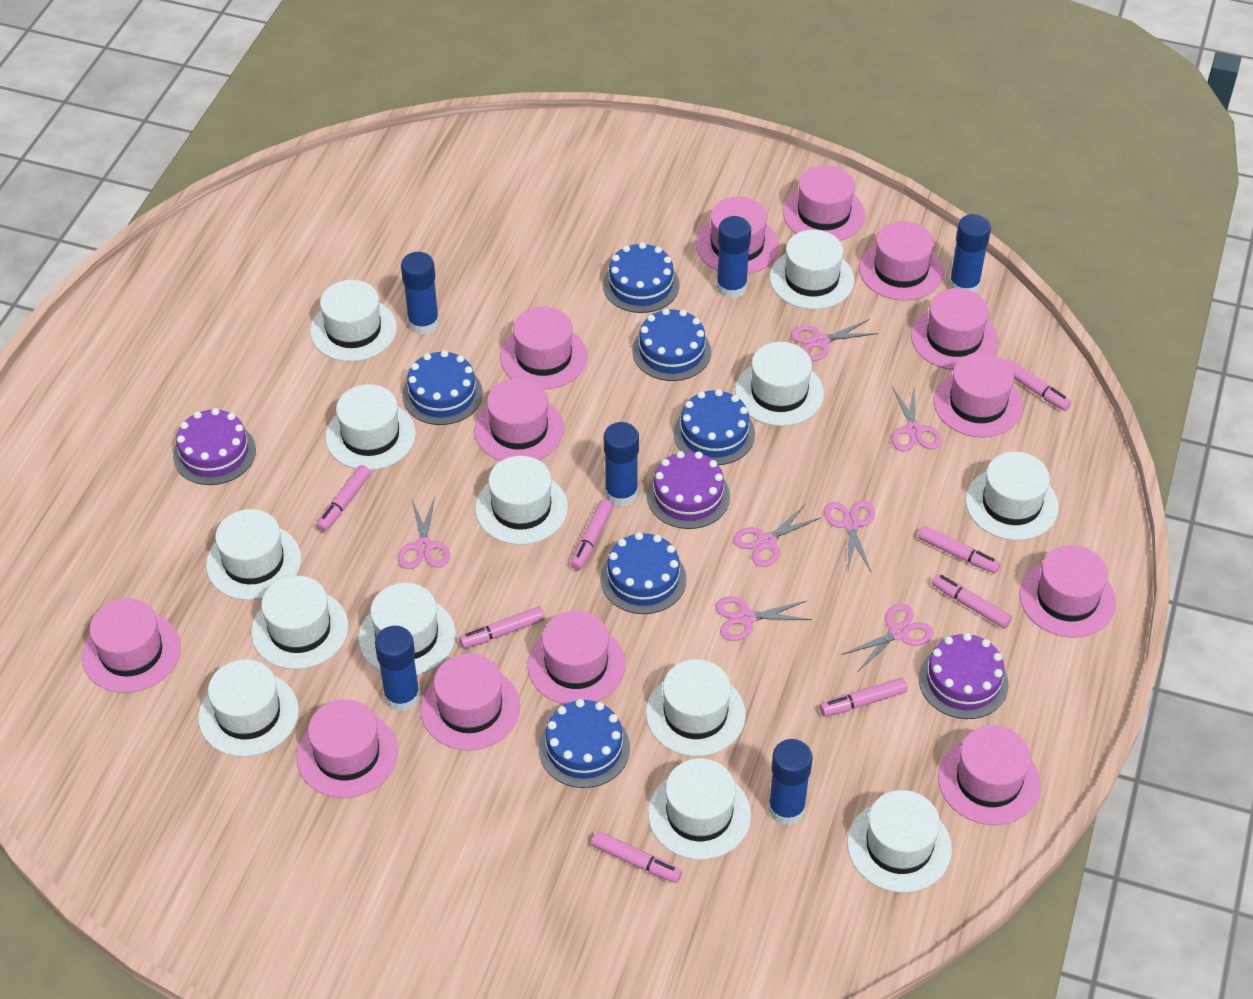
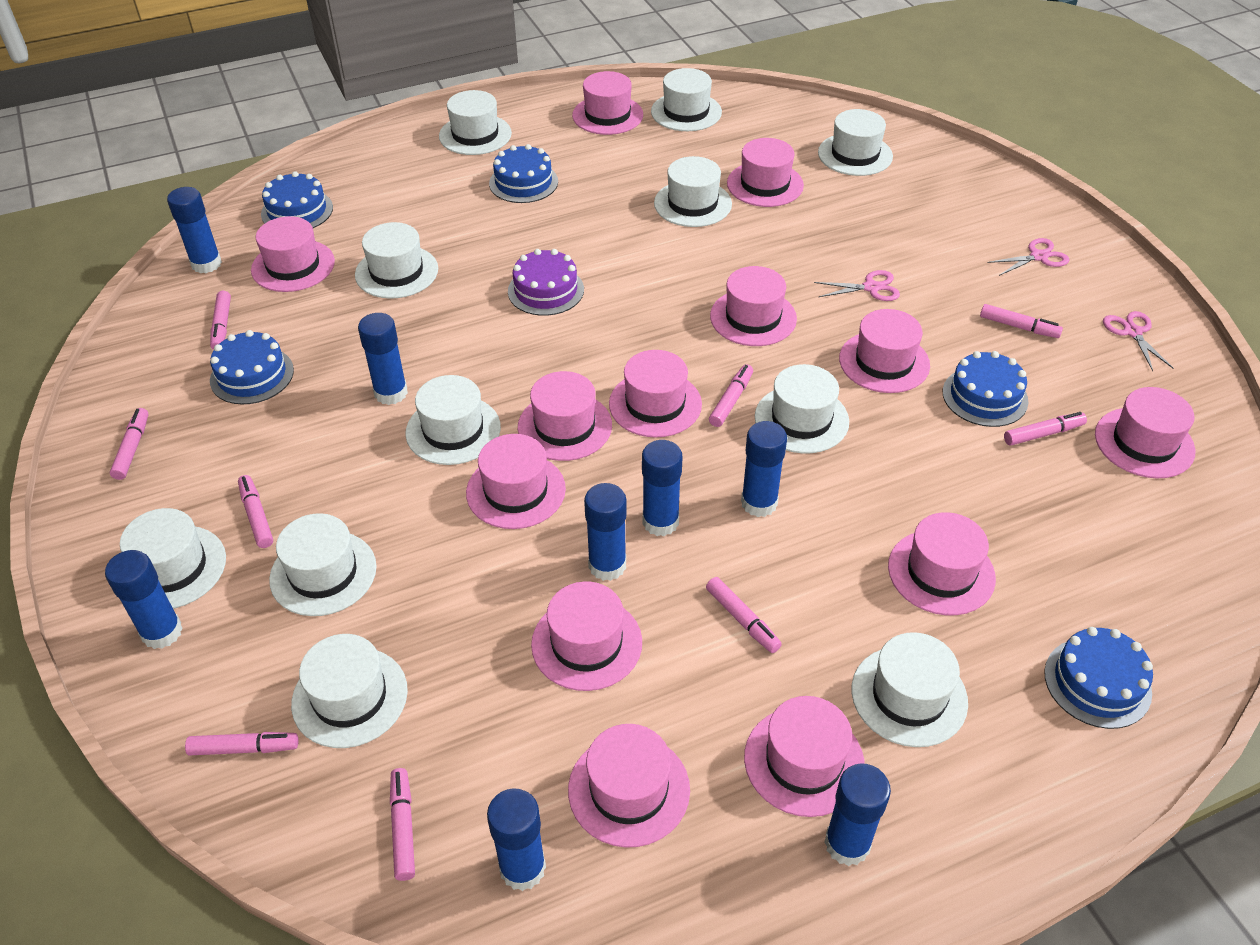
blue cake: [402,350,483,425] [539,699,630,788] [600,532,687,614] [603,242,680,313] [632,308,711,381] [674,389,755,465] = 6 -> [210,330,294,404] [261,171,333,228] [489,144,558,203] [943,351,1028,427] [1044,627,1153,729] = 5
blue glue stick: [375,626,420,712] [401,252,439,335] [604,422,639,507] [716,216,751,299] [768,739,813,825] [949,214,991,293] = 6 -> [105,550,183,649] [167,187,222,273] [358,313,408,405] [487,788,546,891] [584,483,627,581] [642,440,682,536] [741,421,787,517] [824,763,891,866] = 8
pink marker: [316,465,371,532] [459,606,545,649] [570,499,613,570] [592,831,682,883] [820,678,907,717] [918,526,1000,574] [932,574,1012,629] [1005,359,1072,411] = 8 -> [110,408,149,480] [185,732,299,756] [210,291,231,350] [238,475,273,548] [390,768,415,881] [706,577,782,653] [709,364,753,427] [980,304,1063,338] [1004,412,1087,446] = 9
pink scissors: [398,497,450,569] [715,597,812,641] [733,504,822,567] [791,319,878,361] [824,500,875,573] [841,604,933,671] [891,387,941,451] = 7 -> [814,270,900,301] [987,238,1070,276] [1103,311,1174,371] = 3
purple cake: [173,408,256,485] [647,451,730,529] [919,633,1009,719] = 3 -> [508,249,584,316] = 1
white hat: [198,660,299,757] [206,509,301,600] [251,576,348,669] [310,280,397,362] [325,384,416,470] [358,583,456,675] [475,456,568,545] [646,659,746,756] [648,759,751,860] [735,342,824,426] [770,230,854,309] [847,790,952,893] [965,452,1059,540] = 13 -> [120,508,226,609] [269,513,377,616] [291,634,408,748] [355,222,438,299] [405,375,501,465] [439,90,512,155] [651,68,722,131] [654,156,732,227] [755,364,849,453] [818,109,893,176] [852,632,968,747] = 11

